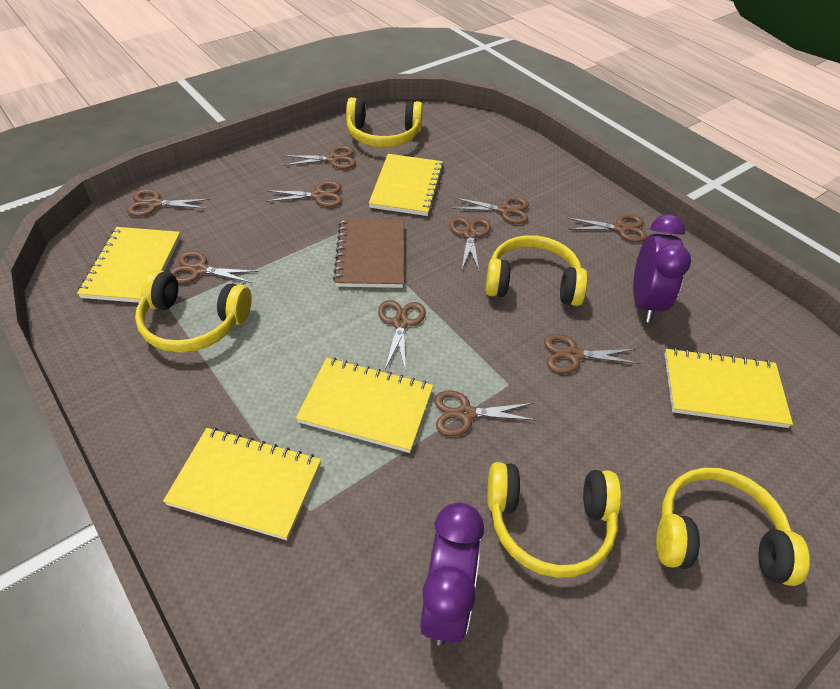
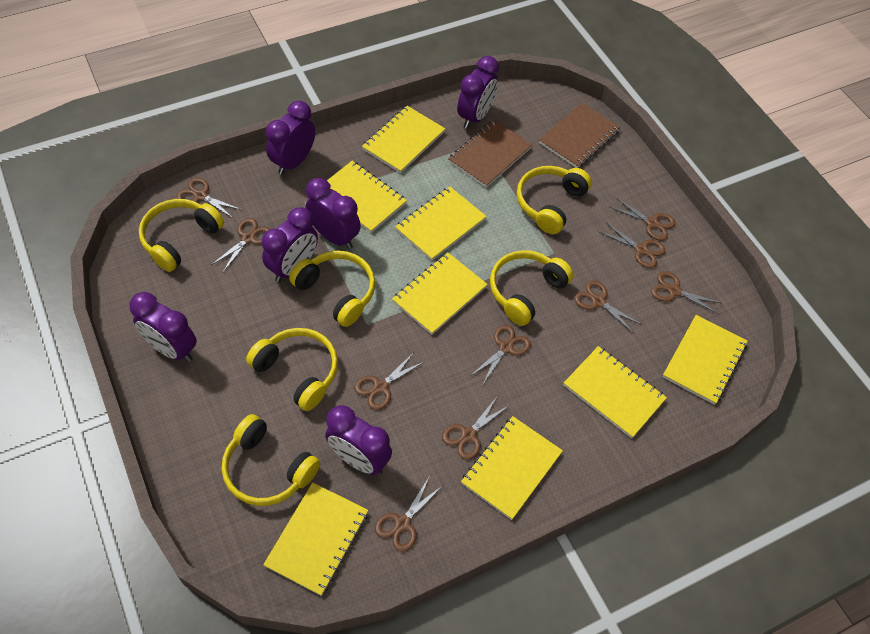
brown notebook: [333,218,404,288] = 1 -> [448,120,532,188] [539,103,620,168] = 2
purple clock: [420,503,484,646] [633,214,691,323] = 2 -> [130,292,197,362] [262,207,318,282] [266,101,315,175] [306,178,361,249] [325,405,392,475] [457,56,499,129] = 6
yellow headphones: [135,269,251,353] [346,97,423,147] [486,235,588,306] [487,462,621,578] [656,468,810,586] = 5 -> [139,199,224,272] [222,414,320,506] [246,328,338,411] [289,251,375,327] [490,250,573,326] [517,166,592,234] = 6
yellow notebook: [77,227,181,303] [163,428,321,540] [296,358,433,453] [369,154,444,216] [665,348,793,428] = 5 -> [263,482,368,596] [327,161,407,233] [362,106,445,173] [392,252,488,335] [395,186,487,261] [461,416,563,520] [564,346,667,438] [663,315,748,405] = 8

